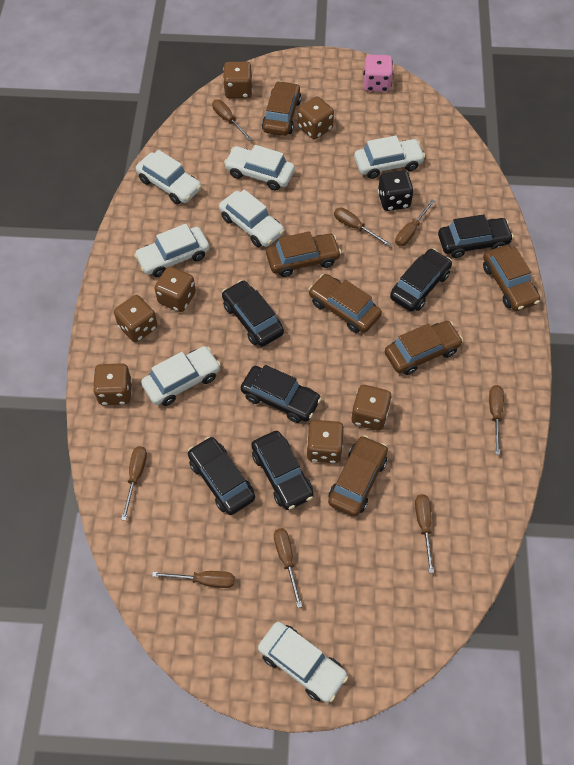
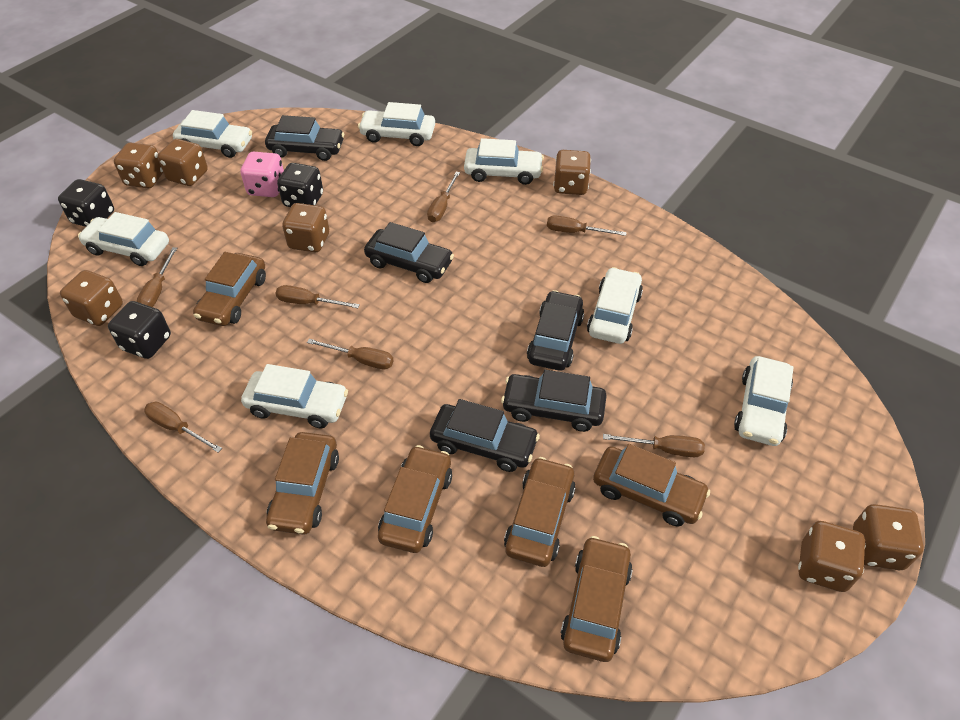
black car: [188,436,255,515] [222,280,284,347] [241,365,321,423] [251,431,314,510] [390,248,452,311] [438,214,514,258] = 6 -> [265,115,344,161] [364,222,454,283] [430,399,540,472] [501,370,607,432] [527,290,584,371] = 5
black dice: [378,170,414,211] = 1 -> [58,179,114,227] [108,301,171,359] [277,163,323,207] = 3
brown screwdriver: [121,446,147,521] [152,571,235,588] [212,100,252,141] [274,528,302,608] [334,207,391,246] [395,199,435,246] [415,494,434,573] [489,385,504,455] = 8 -> [137,247,177,307] [144,402,222,452] [276,285,360,308] [307,339,394,369] [427,172,460,222] [547,215,627,236] [603,434,705,457] = 7

